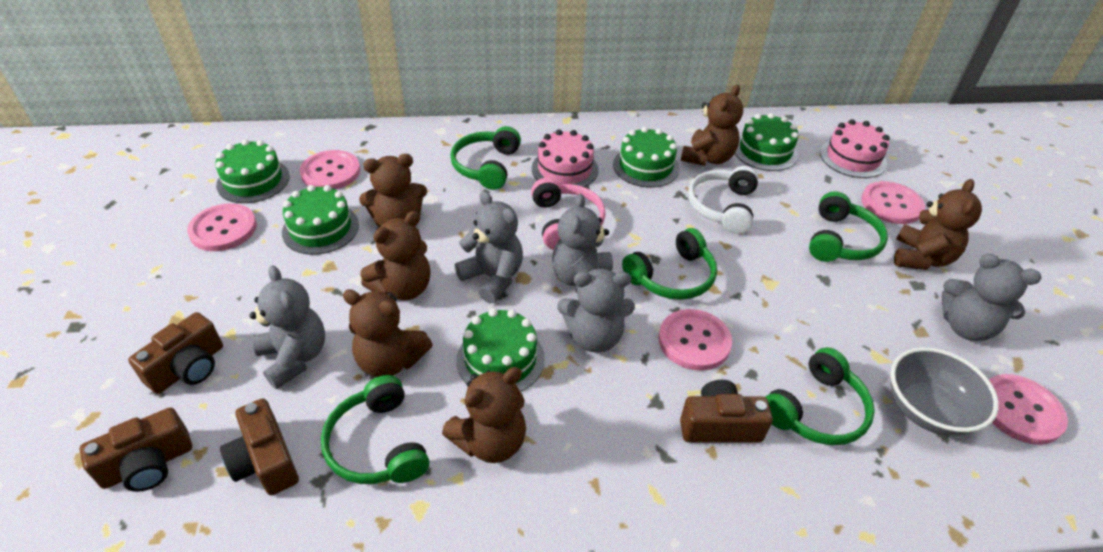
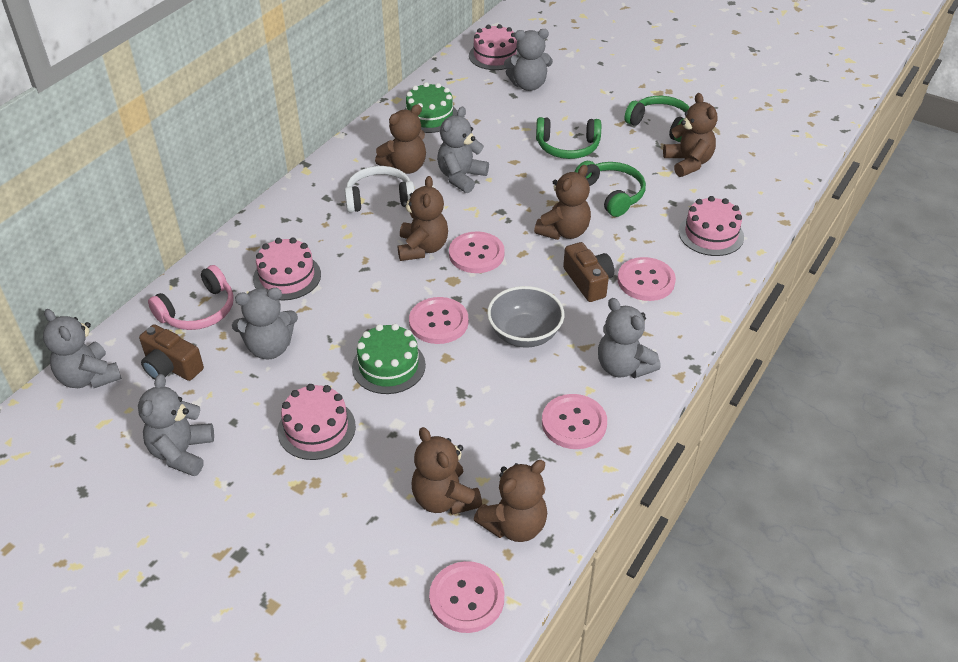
brown camera: [79,407,192,492] [128,312,223,394] [220,398,299,495] [680,380,773,443] = 4 -> [139,324,204,381] [563,242,614,302] = 2
green cake: [215,139,290,203] [282,185,359,255] [456,308,545,392] [613,127,679,187] [735,113,799,171] = 5 -> [352,324,426,394] [404,82,457,133] = 2
green headphones: [321,375,429,484] [450,126,521,190] [622,228,717,300] [766,347,875,445] [809,191,888,262] = 5 -> [536,117,601,159] [575,161,646,217] [624,96,690,142] = 3
grey teddy bear: [249,265,325,389] [455,191,523,303] [552,194,613,293] [557,269,635,353] [942,254,1041,341] = 5 -> [43,309,122,388] [138,374,214,476] [232,288,298,359] [437,107,489,193] [504,29,553,91] [598,298,661,378] = 6
pink cake: [532,129,599,187] [820,119,890,178] = 2 -> [253,237,321,300] [278,384,356,460] [469,24,520,70] [679,196,744,256] = 4

